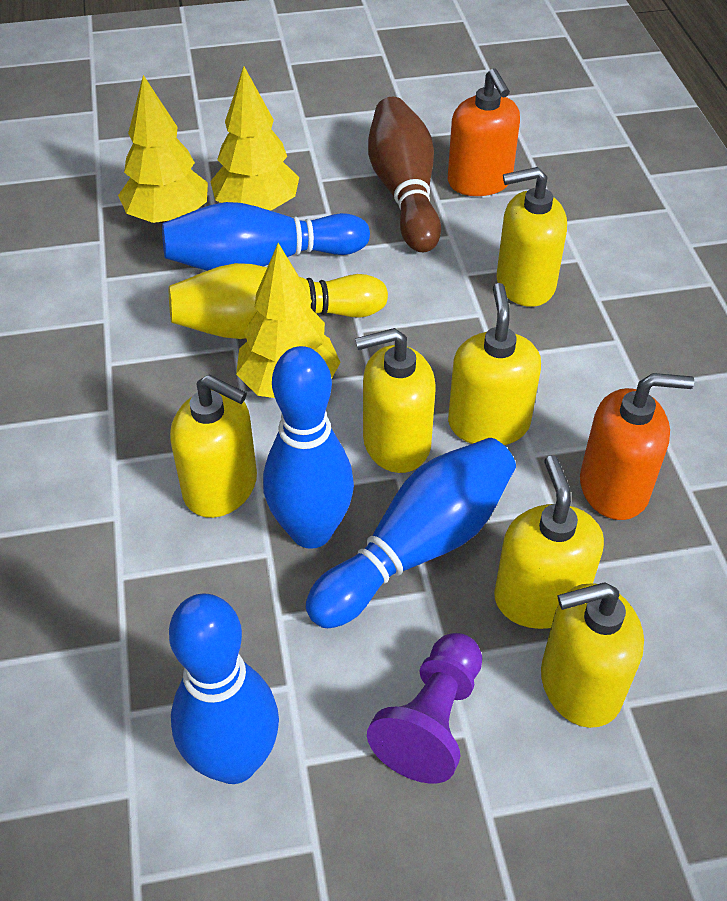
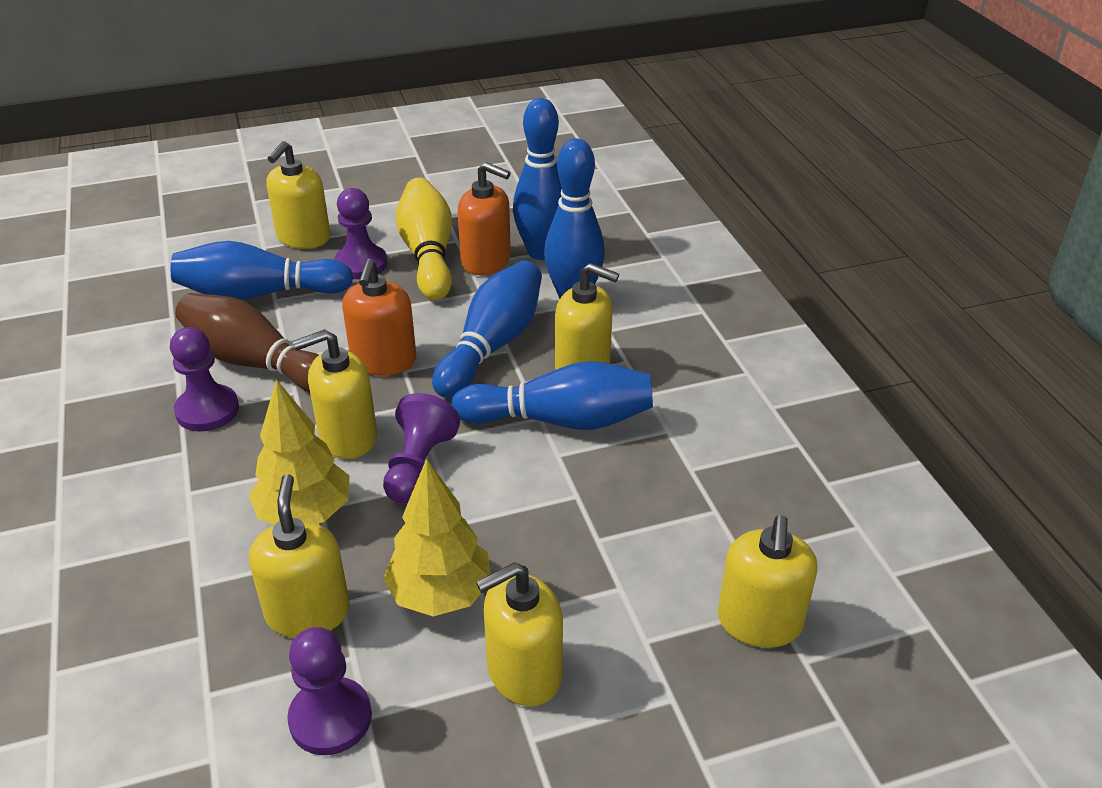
blue bowling pin: [162,202,370,271] [169,594,279,784] [263,346,354,549] [306,438,516,628] = 4 -> [171,241,354,300] [432,261,542,398] [451,361,653,430] [513,98,562,260] [544,138,605,299] = 5
purple pawn: [367,633,482,784] = 1 -> [170,327,239,432] [287,627,372,755] [334,188,387,279] [383,393,460,503] = 4
yellow tree: [118,75,208,223] [210,66,300,211] [236,243,341,398] = 3 -> [249,379,349,525] [383,458,491,616] = 2

